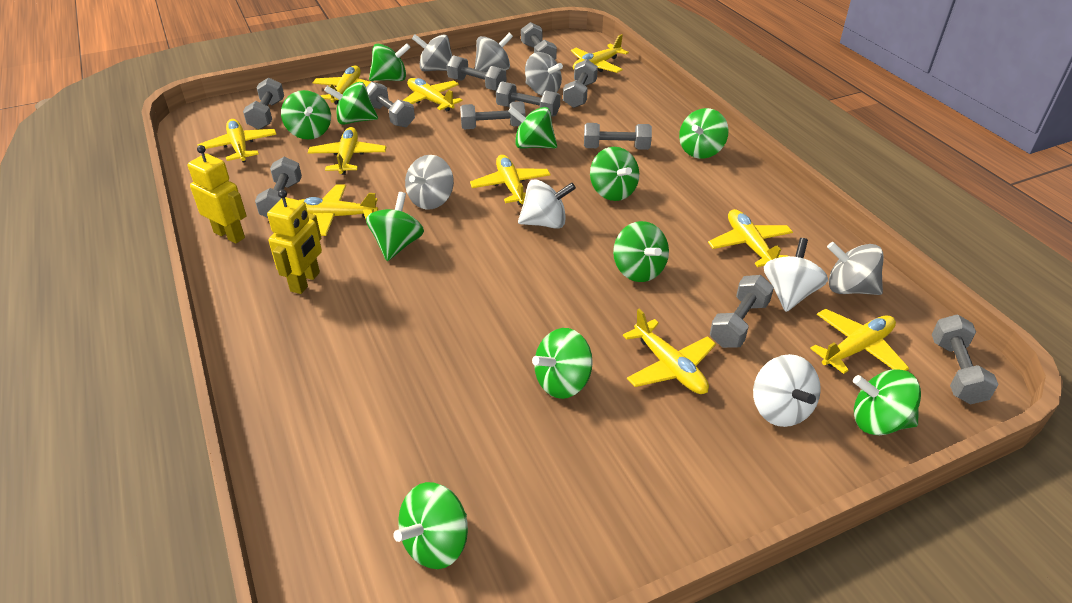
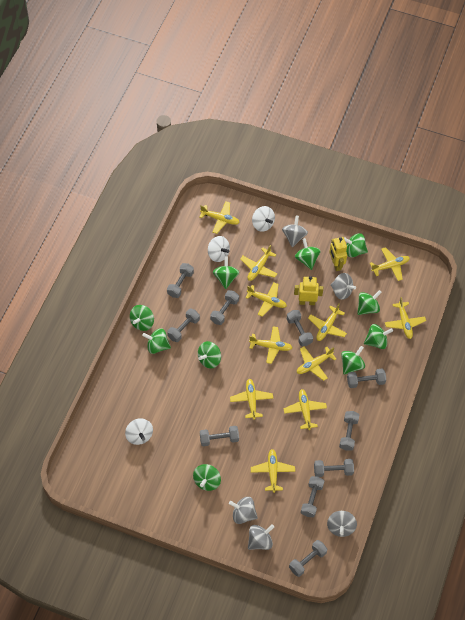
green spinning top: [281,90,331,139] [324,82,378,125] [366,192,424,261] [369,43,411,81] [393,482,468,569] [508,107,557,149] [532,328,593,399] [590,147,639,201] [613,221,669,282] [679,108,729,159] [853,369,921,435] = 11 -> [130,305,154,331] [142,328,171,354] [193,464,221,491] [198,341,221,369] [213,257,239,289] [295,238,321,270] [341,346,365,375] [344,233,368,257] [357,290,382,315] [364,324,393,349] = 10
grey dumbbell: [243,78,284,130] [255,157,302,218] [366,82,415,127] [447,55,507,91] [460,101,526,129] [496,81,560,117] [521,22,557,60] [563,59,598,108] [584,123,652,150] [710,275,774,348] [932,315,999,404] = 11 -> [167,263,194,298] [167,308,200,342] [200,426,239,446] [210,290,239,325] [287,310,313,346] [289,540,327,577] [301,476,324,517] [314,459,354,477] [339,411,359,451] [347,369,386,388] = 10
yellow plane: [198,119,277,162] [300,184,378,236] [308,127,386,175] [312,66,371,104] [402,78,462,111] [470,155,551,205] [571,34,629,73] [623,309,716,394] [708,209,793,267] [810,309,909,374] = 10 -> [200,201,240,234] [230,379,273,420] [240,245,277,281] [245,283,287,317] [249,326,292,364] [251,449,295,493] [283,389,327,430] [297,347,336,381] [308,304,347,341] [370,247,410,281] [385,297,426,339] = 11

